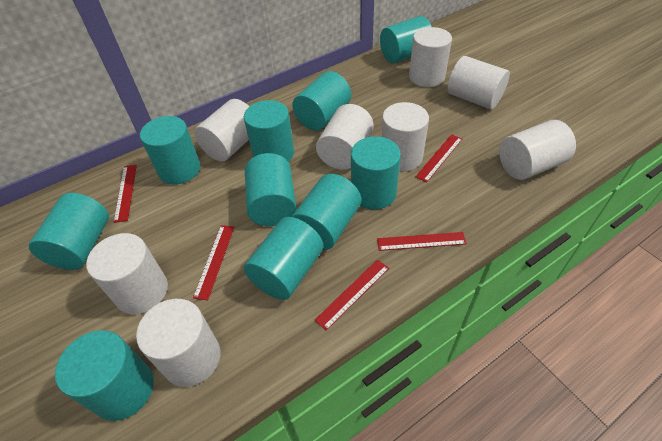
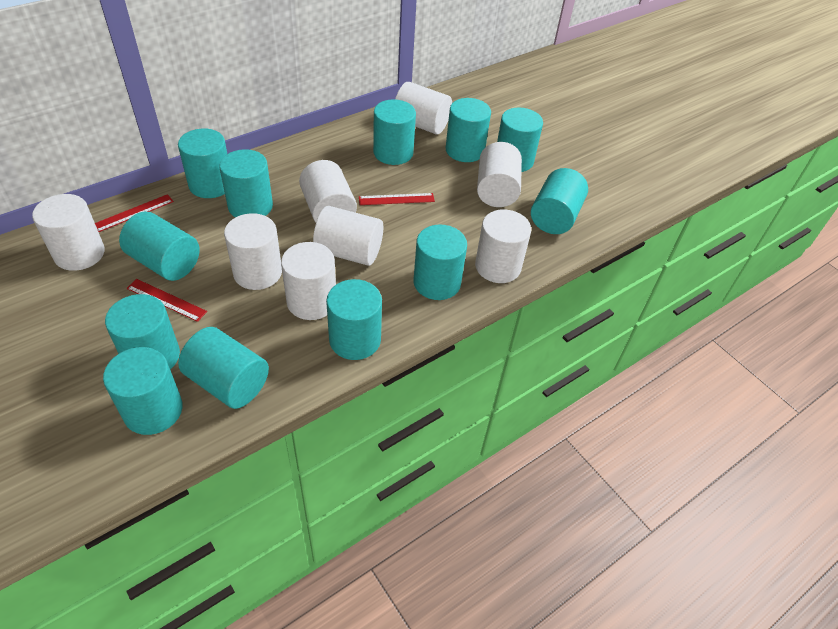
red ruler: [114,165,137,223] [193,225,234,300] [315,259,389,331] [377,232,467,251] [415,134,462,182] = 5 -> [95,194,174,232] [126,279,207,322] [359,193,435,205] = 3
turquoise cylinder: [29,193,109,270] [55,330,154,421] [140,116,200,185] [244,100,294,162] [244,217,323,300] [245,153,296,226] [291,174,361,250] [292,71,351,131] [351,137,401,210] [380,16,432,63] = 10 -> [103,347,183,435] [105,294,180,369] [119,211,200,281] [178,129,227,198] [178,327,269,409] [219,149,273,218] [326,279,382,360] [373,99,416,165] [413,225,467,300] [446,98,491,162] [497,107,543,172] [531,168,588,234] = 12

